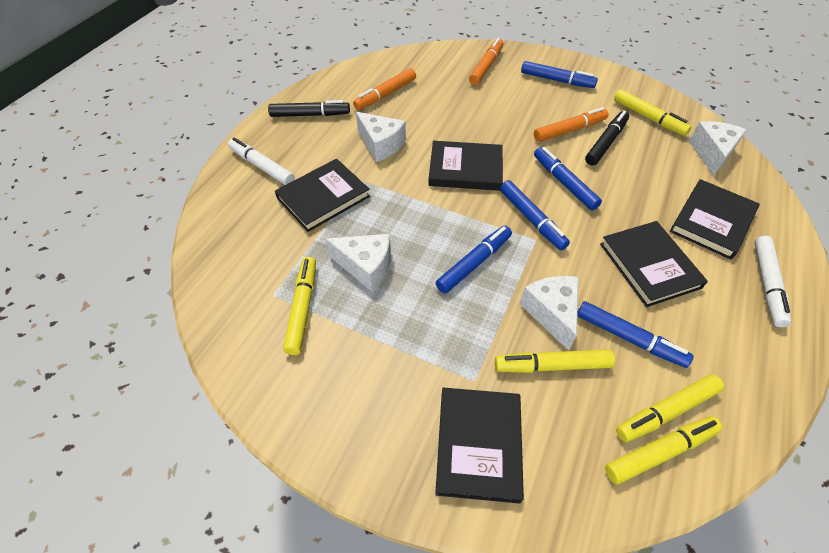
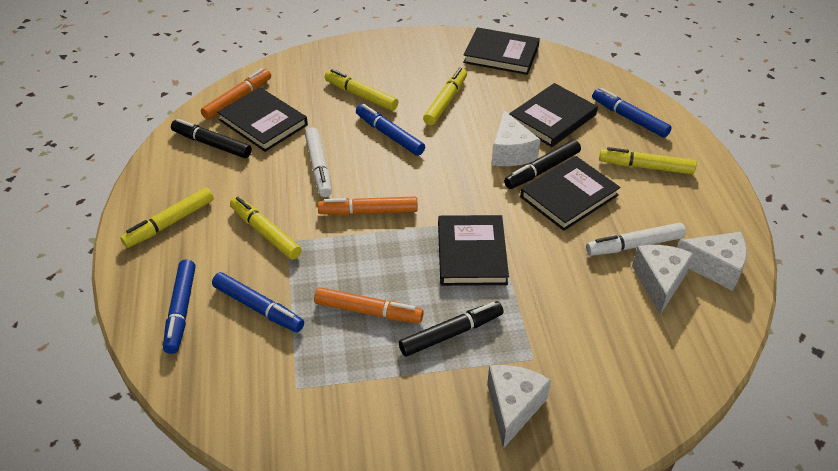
black marker: [268,100,350,117] [585,110,629,165] = 2 -> [171,119,252,158] [399,301,503,356] [504,140,581,189] = 3
blue marker: [436,226,512,294] [500,180,570,250] [521,61,598,88] [534,147,602,211] [577,301,694,368] = 5 -> [163,259,195,354] [212,272,304,332] [356,104,425,156] [592,88,672,138] = 4

